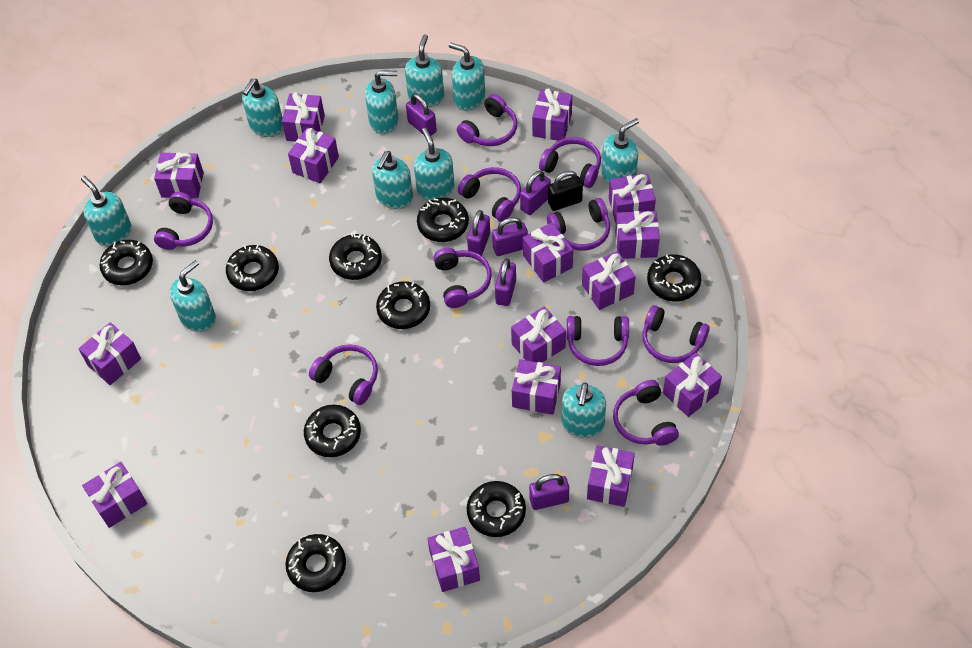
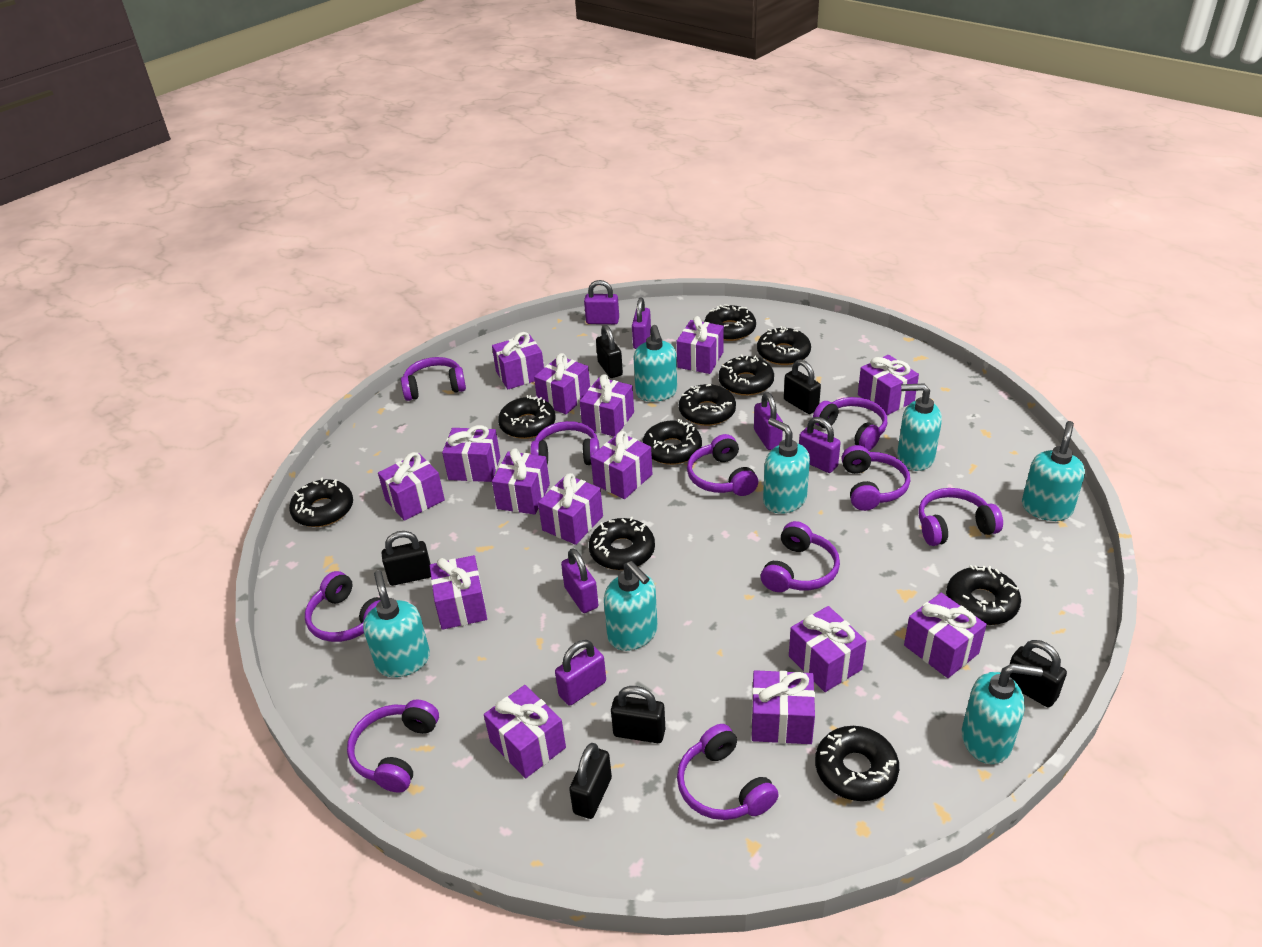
black donut: [99,240,153,285] [226,245,279,291] [285,534,346,592] [304,405,361,457] [329,233,382,280] [376,281,430,329] [417,198,469,242] [467,481,526,537] [647,254,701,301] = 9 -> [289,477,353,527] [498,395,556,439] [589,517,655,570] [642,419,702,465] [679,384,736,426] [704,304,756,341] [718,354,774,396] [757,326,811,365] [815,726,899,801] [946,565,1021,625] = 10
black padlock: [548,171,583,211] = 1 -> [381,531,431,586] [569,743,612,819] [596,325,623,378] [611,686,665,743] [784,359,821,414] [1010,640,1067,707] = 6
turquoise soap dispenser: [81,176,131,246] [170,260,216,332] [242,79,283,137] [365,70,399,134] [372,151,413,209] [405,34,444,107] [414,128,454,200] [449,42,485,111] [562,382,606,438] [601,118,639,185] = 10 -> [363,570,430,677] [604,561,658,651] [633,325,677,402] [763,418,810,514] [897,384,942,471] [962,663,1043,764] [1022,421,1085,521] = 7

